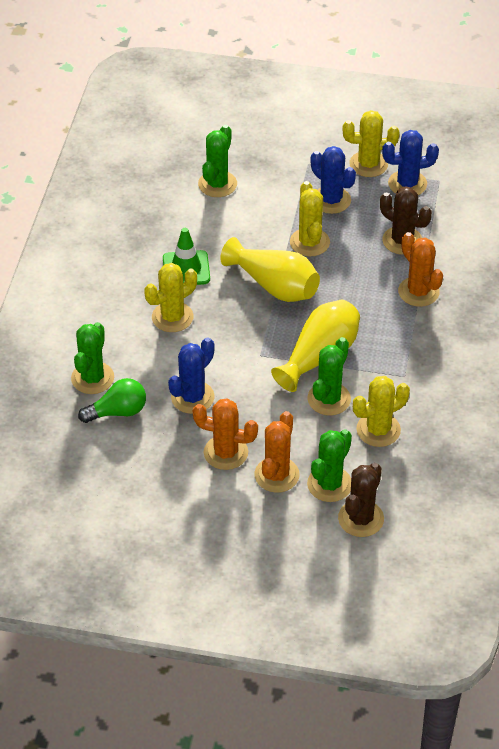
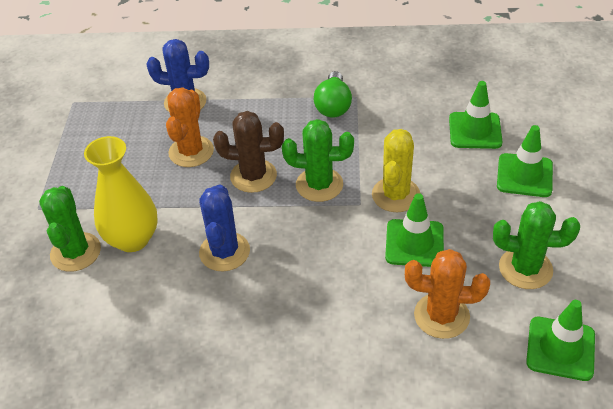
blue cactus: [168,338,215,414] [311,146,356,214] [382,130,439,195] = 3 -> [146,39,209,112] [199,184,250,271] = 2
brown cactus: [338,463,384,537] [380,186,432,255] = 2 -> [213,111,284,193] = 1
green cactus: [71,322,114,394] [198,125,237,197] [307,337,351,416] [307,429,352,502] = 4 -> [39,186,101,272] [282,119,354,202] [493,201,580,289] = 3
green traffic cone: [163,228,210,285] = 1 -> [385,193,444,267] [449,81,503,149] [497,125,553,197] [526,300,595,381] = 4
orange cactus: [193,398,258,470] [254,411,300,493] [398,232,443,307] = 3 -> [166,87,214,167] [405,249,490,339] = 2
yellow cactus: [144,263,197,332] [290,181,330,256] [343,110,400,177] [353,376,410,447] = 4 -> [372,129,421,212] = 1
yellow vase: [220,237,320,302] [271,300,360,392] = 2 -> [84,136,158,252] = 1

